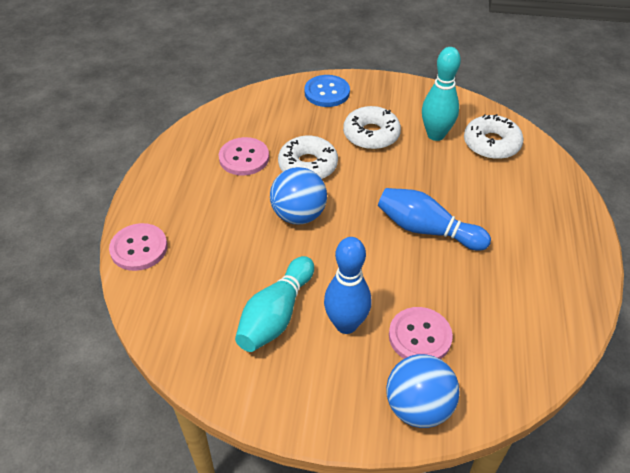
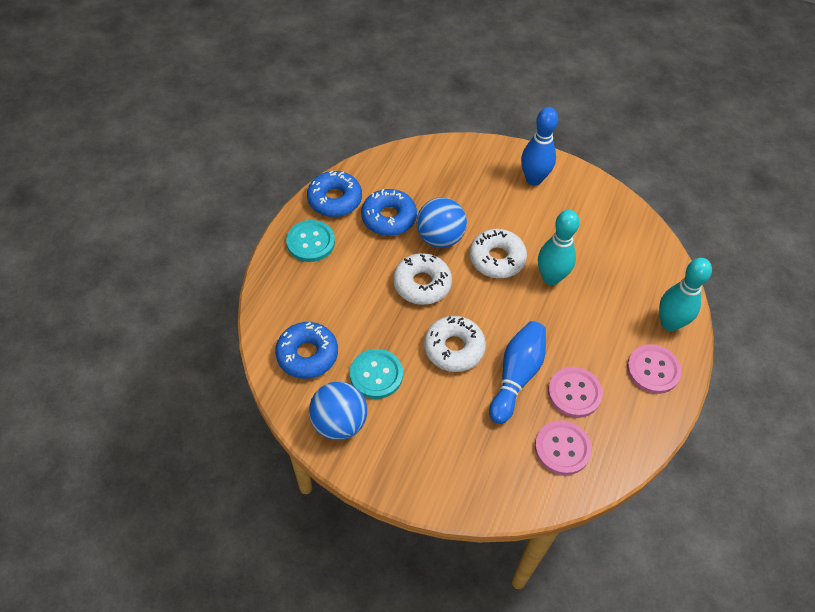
blue button: [304,75,350,107] = 1 -> none = 0
blue donut: none = 0 -> [275,322,338,379] [307,170,362,217] [361,189,417,236] = 3
turquoise button: none = 0 -> [286,220,335,262] [350,349,403,399] = 2

